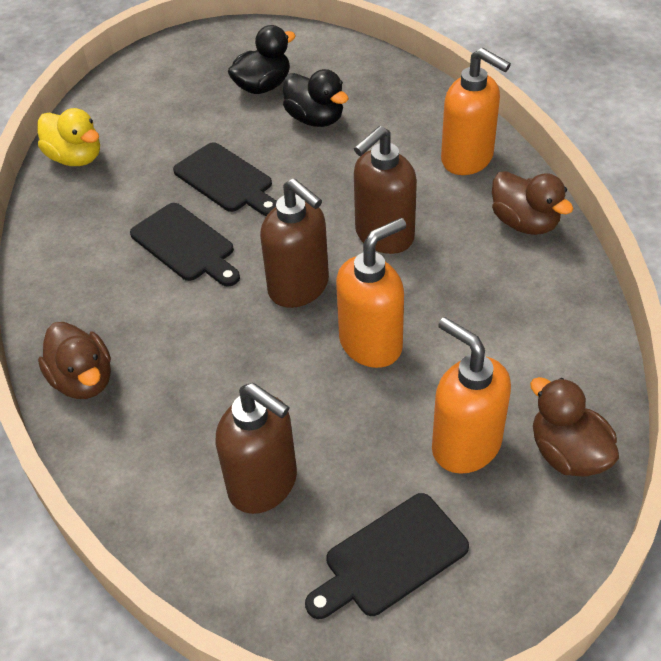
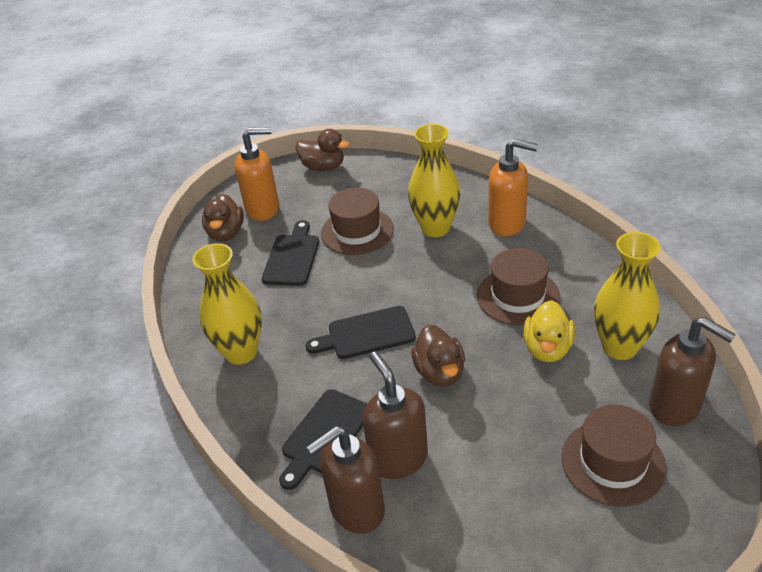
black duck: [228,25,296,94] [283,69,349,127] = 2 -> none = 0
brown hat: none = 0 -> [321,188,394,255] [477,248,560,326] [561,405,667,507] = 3
orange soap dispenser: [336,218,406,368] [432,317,511,474] [441,48,511,175] = 3 -> [235,127,279,221] [488,139,538,236] = 2
yellow vase: none = 0 -> [192,243,262,365] [408,124,461,237] [594,232,661,360] = 3

